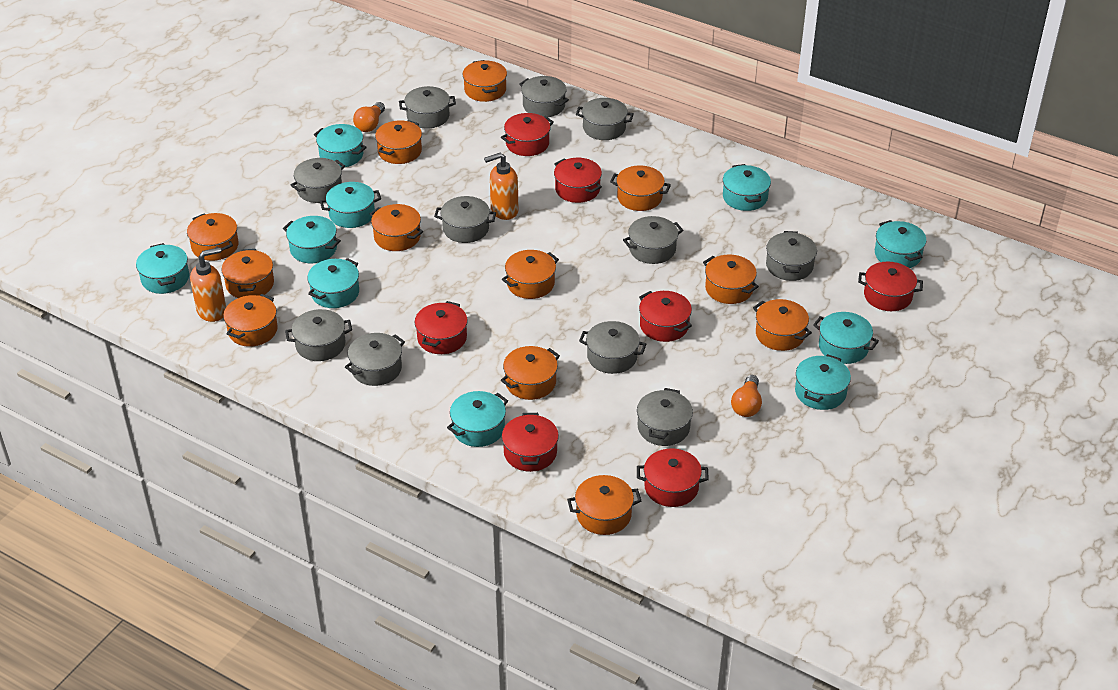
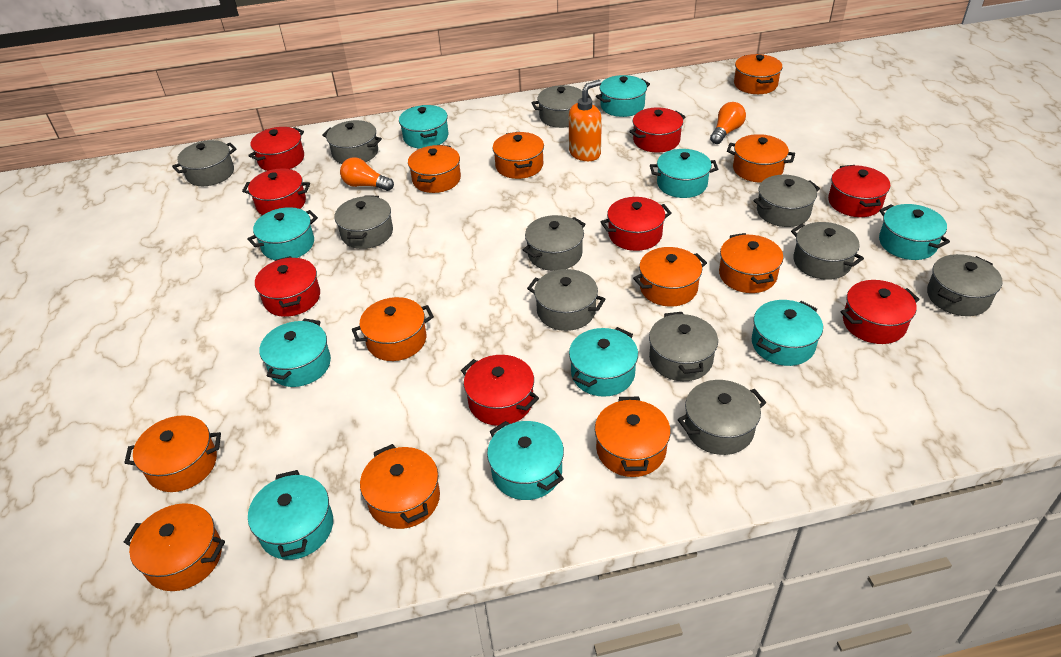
orange pot: [187,213,238,261] [221,249,274,298] [223,294,278,347] [370,204,423,251] [375,120,422,164] [462,60,507,102] [501,346,560,400] [502,250,559,299] [567,475,641,535] [610,166,671,211] [703,254,759,304] [753,299,812,351] = 12 -> [124,415,221,492] [124,503,225,591] [352,297,434,361] [360,444,440,529] [408,145,461,193] [493,132,544,179] [595,397,671,477] [633,247,707,307] [719,233,783,293] [727,134,795,183] [734,54,782,94] = 11
orange soap dispenser: [190,247,226,322] [484,153,519,220] = 2 -> [569,80,602,161] = 1
red pot: [414,301,468,354] [501,113,554,156] [502,413,559,472] [554,158,602,203] [637,448,709,507] [639,291,692,342] [858,262,923,311] = 7 -> [242,168,310,215] [248,127,304,171] [255,256,320,317] [461,355,539,426] [600,197,672,251] [629,108,686,153] [828,165,890,217] [841,280,920,344] = 8

